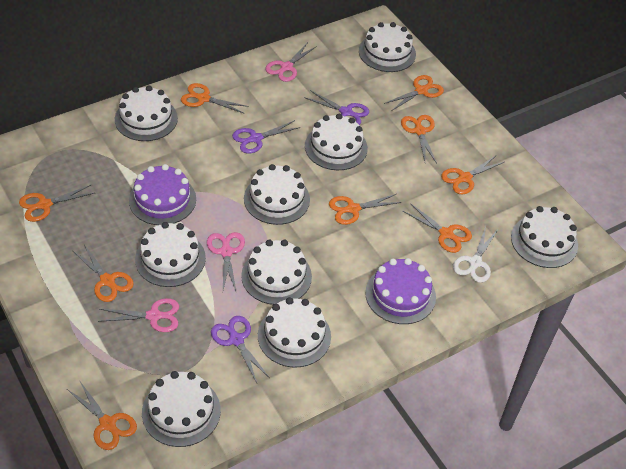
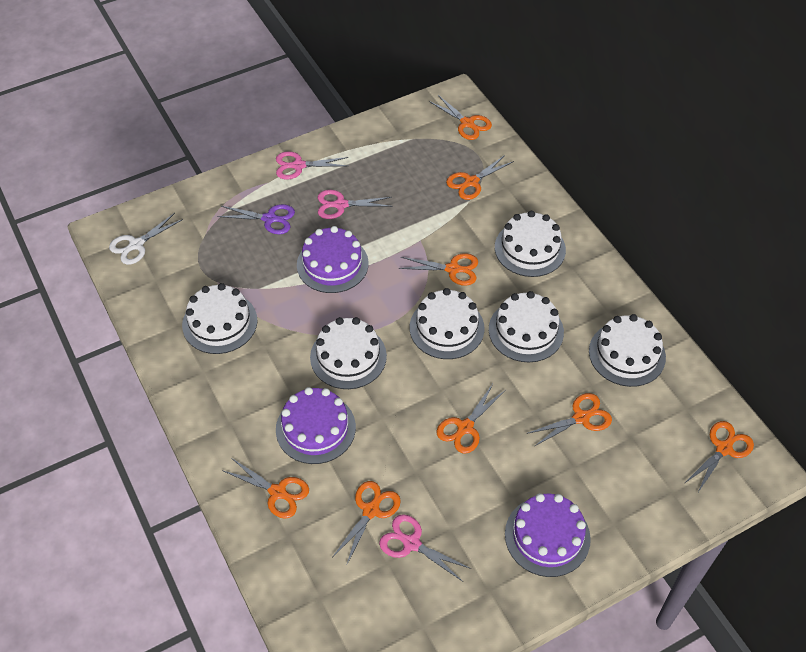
orange scissors: [19,185,95,222] [67,380,137,450] [73,244,134,302] [181,83,249,113] [329,194,402,225] [384,75,444,111] [401,115,437,163] [403,203,472,253] [441,156,504,195] = 9 -> [222,459,309,519] [332,481,401,566] [399,253,478,286] [429,95,492,140] [436,384,506,454] [446,155,514,200] [526,393,612,446] [685,421,754,492] = 8
purple cake: [129,164,196,225] [365,258,436,324] = 2 -> [276,387,356,464] [297,226,369,293] [505,493,591,577] = 3
purple scissors: [211,316,270,383] [232,120,301,154] [304,90,369,125] = 3 -> [217,204,295,234] = 1
white cake: [115,86,178,141] [135,222,206,287] [142,371,221,447] [241,240,312,305] [244,164,310,225] [258,297,331,367] [305,114,368,170] [359,22,416,72] [511,206,578,268] = 9 -> [182,283,258,354] [310,317,387,389] [410,288,485,359] [489,291,564,362] [495,211,566,277] [589,314,666,387] = 6

